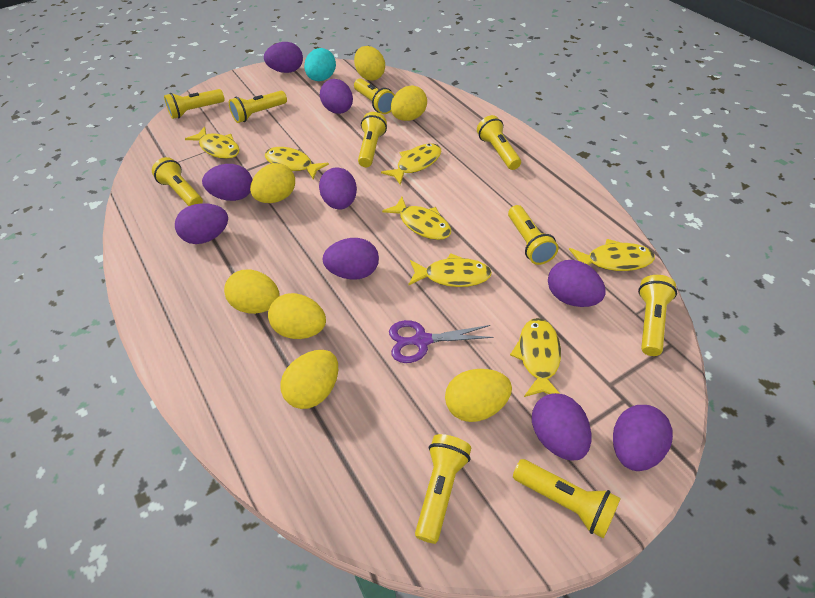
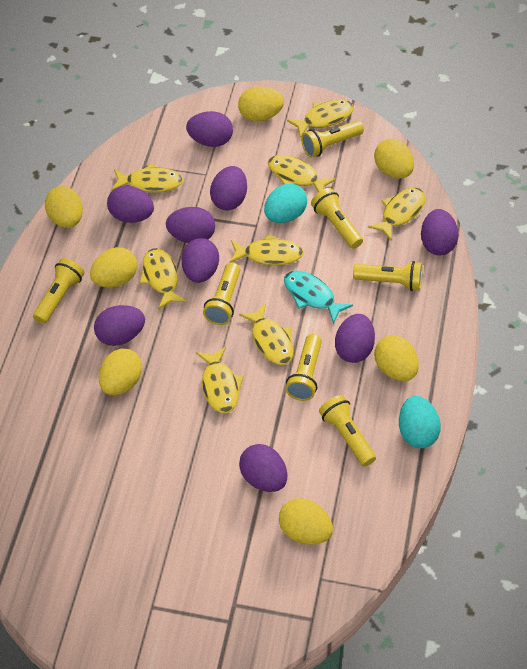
purple scissors: [389,320,494,363] = 1 -> none = 0
turquoise egg: [304,48,336,81] = 1 -> [264,184,307,223] [399,396,441,448] = 2
turquoise fish: none = 0 -> [284,271,353,324] = 1
yellow fish: [185,127,240,159] [265,147,329,179] [381,143,442,185] [382,197,451,240] [408,253,492,287] [510,318,561,397] [569,239,655,271] = 7 -> [112,163,183,192] [139,248,187,310] [196,347,244,413] [229,234,304,266] [239,303,294,365] [268,155,336,192] [287,100,354,138] [368,188,426,240] = 8
yellow flashlight: [152,157,203,206] [164,89,225,119] [229,91,287,123] [354,78,395,114] [358,112,387,167] [415,434,471,544] [477,115,521,170] [508,205,558,265] [513,459,621,539] [638,275,677,356] = 10 -> [33,258,84,324] [203,262,240,325] [285,334,322,401] [301,120,364,158] [311,188,363,249] [319,395,376,466] [353,261,422,291] = 7

